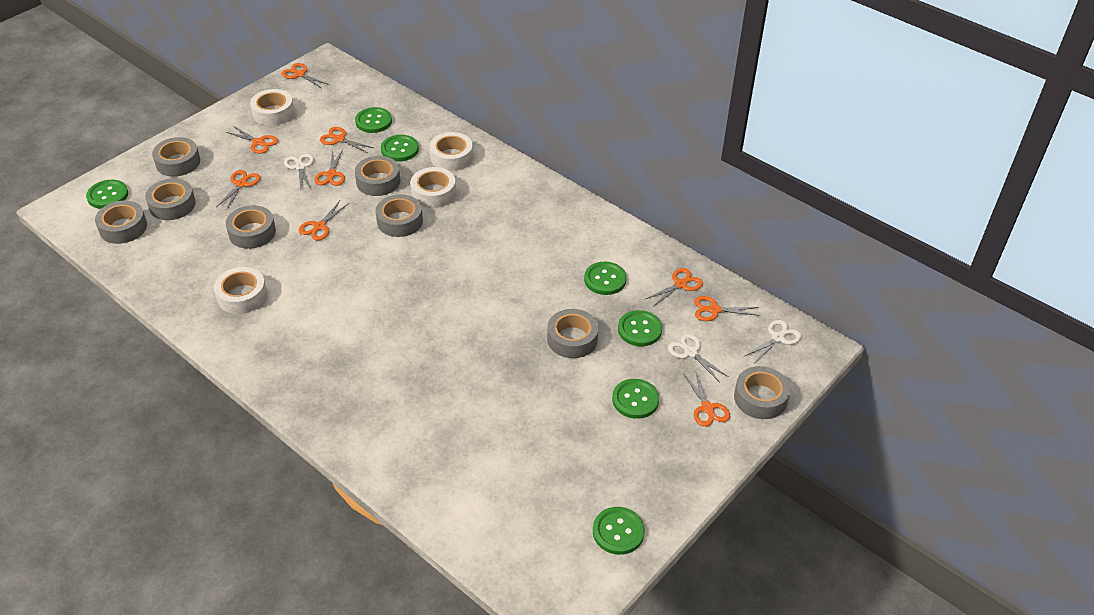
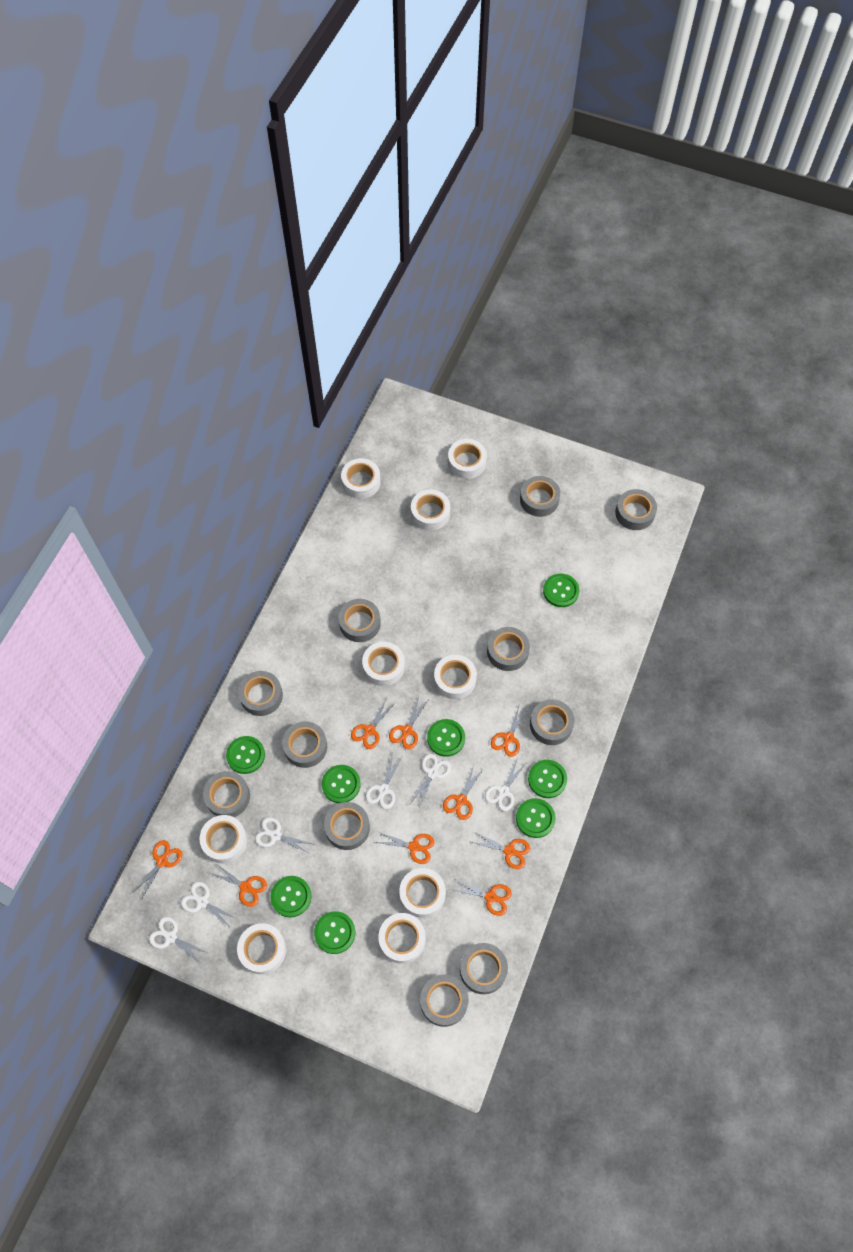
green button: [86,180,128,209] [355,107,392,133] [381,135,419,162] [584,262,627,295] [593,507,645,555] [612,379,659,419] [618,310,662,346] = 7 -> [226,736,265,774] [270,876,312,917] [314,911,355,954] [322,765,361,803] [427,719,465,757] [516,798,556,838] [528,760,567,798] [543,574,579,607] = 8
grey tape: [95,201,147,244] [145,179,196,220] [152,137,200,177] [226,205,276,249] [355,156,400,196] [376,194,423,237] [547,309,598,358] [734,366,790,419] = 8 -> [203,771,250,817] [238,671,283,716] [282,721,327,768] [324,802,370,850] [339,599,381,642] [420,975,469,1027] [460,943,508,994] [487,627,530,671] [520,476,560,517] [530,699,574,745] [615,489,657,530] = 11
white scissors: [284,153,314,190] [668,334,729,383] [745,320,801,364] = 3 -> [149,917,207,962] [181,882,238,929] [255,817,313,854] [365,753,403,809] [410,754,451,808] [485,758,528,811] = 6
white tape: [214,267,267,314] [250,89,294,126] [411,167,456,208] [429,132,473,171] = 4 -> [199,815,247,863] [237,923,286,974] [341,458,381,499] [362,642,405,686] [378,913,426,964] [399,868,446,918] [411,489,450,531] [434,655,477,699] [448,439,487,479] = 9

